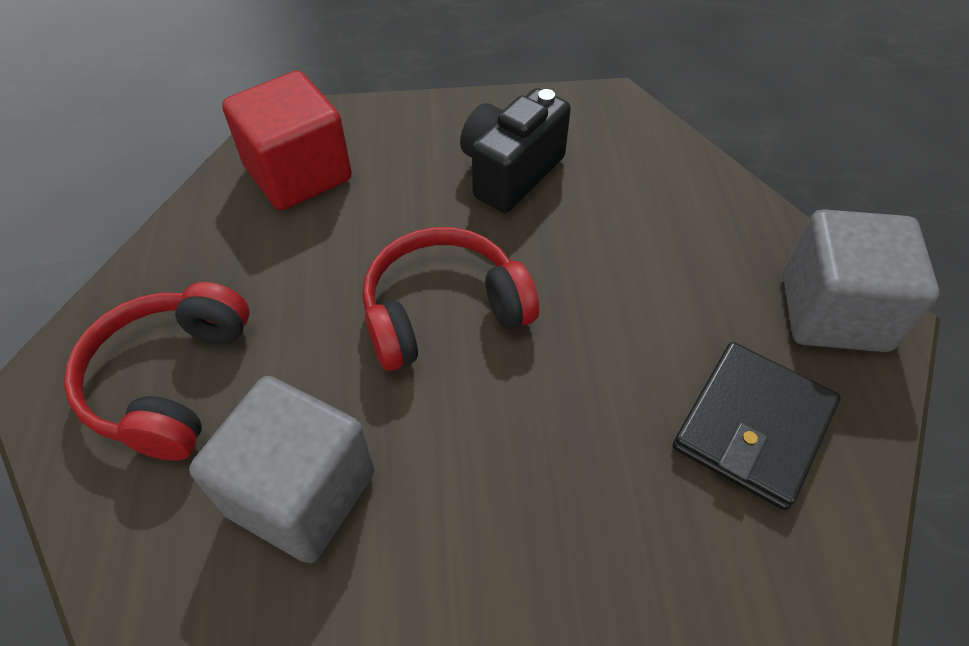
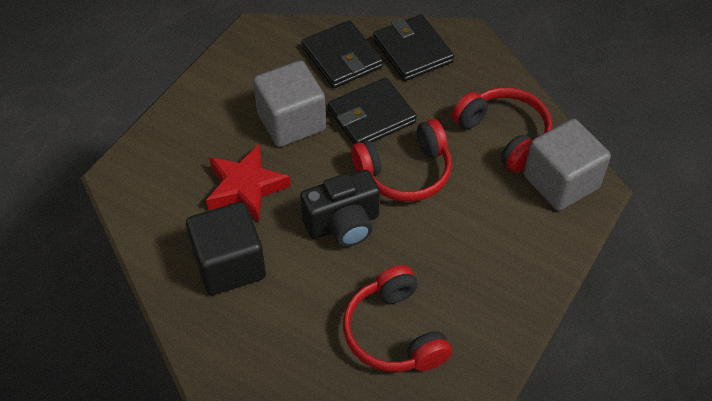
black cube: none = 0 -> [186,202,266,295] = 1
black wallet: [673,342,841,510] = 1 -> [301,20,383,88] [328,77,417,144] [373,14,454,81] = 3
red cube: [222,71,352,210] = 1 -> none = 0
red headphones: [64,282,250,461] [362,227,539,371] = 2 -> [343,265,452,372] [351,119,452,202] [452,87,552,173] = 3
red star: none = 0 -> [206,144,291,222] = 1

